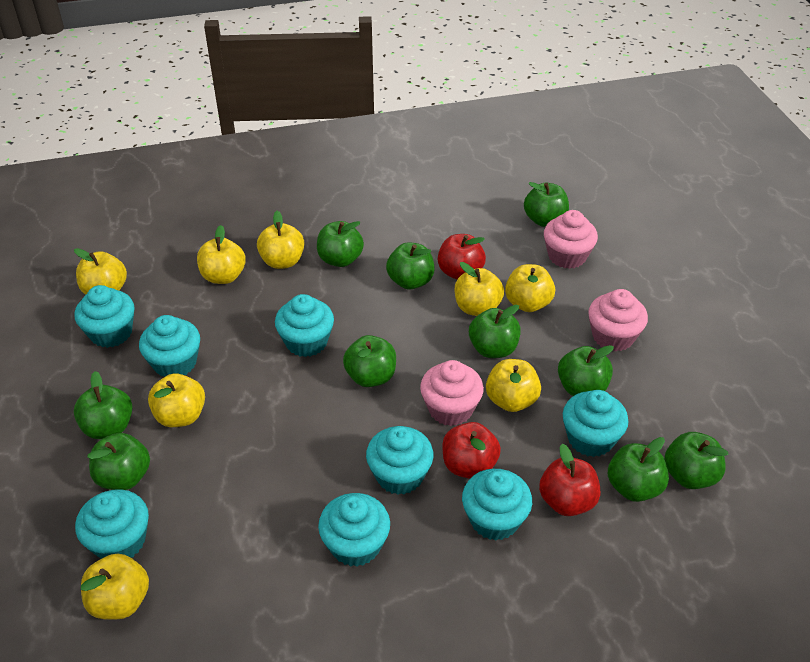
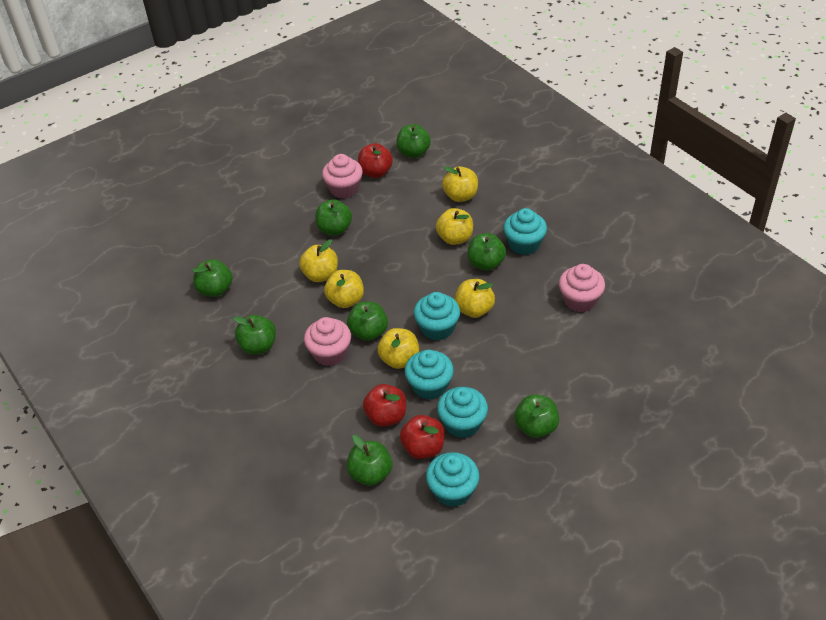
green apple: [74,371,133,439] [87,433,150,490] [317,221,364,267] [343,335,396,387] [386,242,435,289] [469,305,521,358] [524,182,569,227] [558,345,614,396] [608,437,669,502] [664,432,729,489] = 10 -> [192,259,233,297] [233,315,276,355] [315,199,352,235] [346,435,392,486] [347,302,388,341] [396,124,431,158] [467,233,506,271] [514,394,559,438] = 8
turquoise cupcake: [75,285,135,348] [75,489,149,559] [139,315,200,377] [275,294,334,357] [318,493,390,567] [366,426,433,495] [462,469,532,540] [563,390,629,457] = 8 -> [405,350,454,400] [414,292,460,341] [426,452,480,507] [437,387,488,438] [503,208,547,255] = 5
yellow apple: [74,248,127,295] [81,554,149,620] [148,373,205,427] [197,225,246,284] [257,211,304,269] [455,262,504,316] [486,359,541,412] [505,264,555,312] = 8 -> [299,239,338,282] [324,270,364,308] [377,328,419,369] [436,208,473,245] [442,166,478,202] [455,279,495,318] = 6

